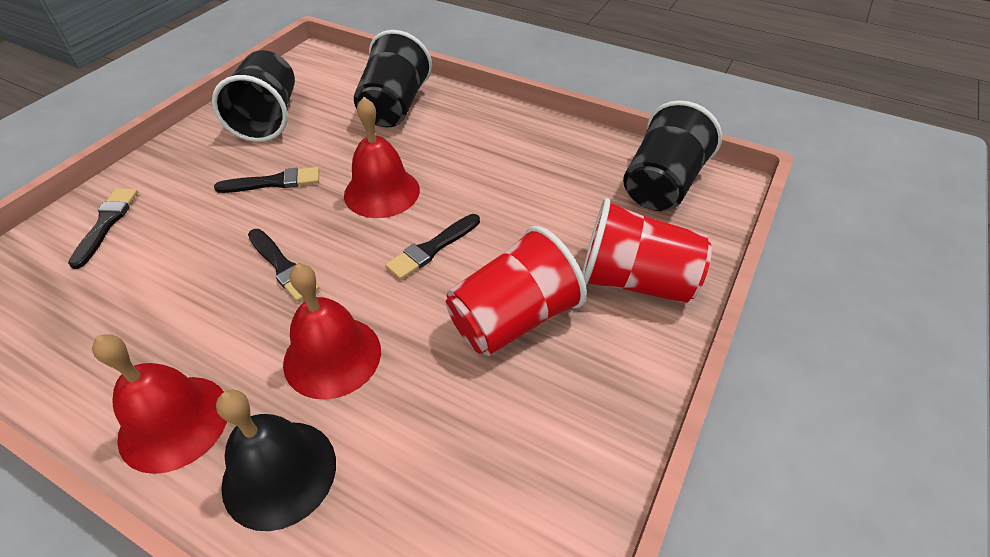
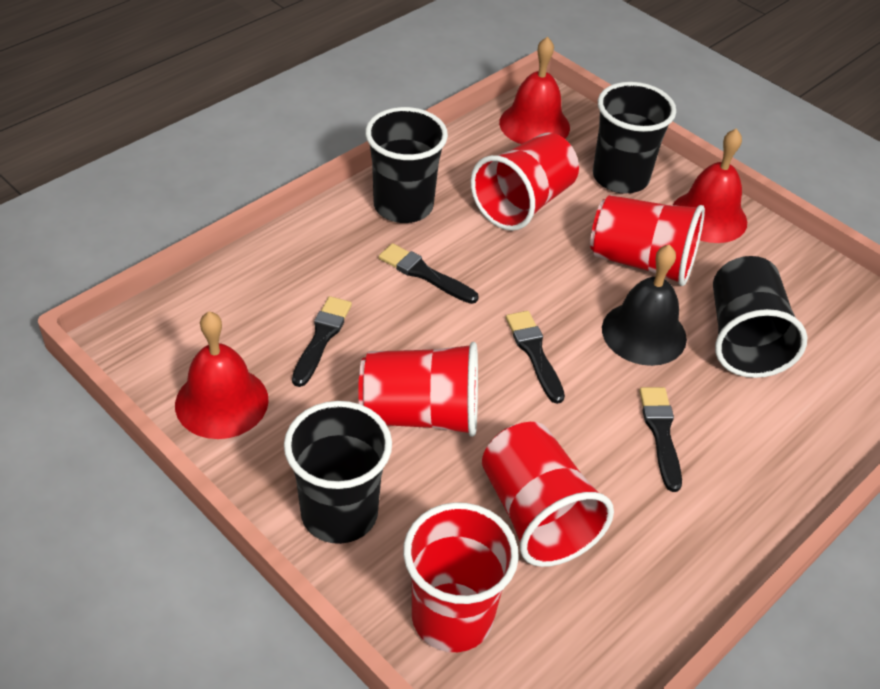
black cup: [212,50,295,142] [354,30,432,127] [623,100,722,211] = 3 -> [284,401,392,544] [365,107,448,223] [593,82,676,194] [713,256,807,378] = 4
red cup: [446,226,587,356] [582,198,712,303] = 2 -> [358,342,478,437] [403,502,519,652] [471,133,579,231] [482,422,614,567] [590,195,705,286] = 5

